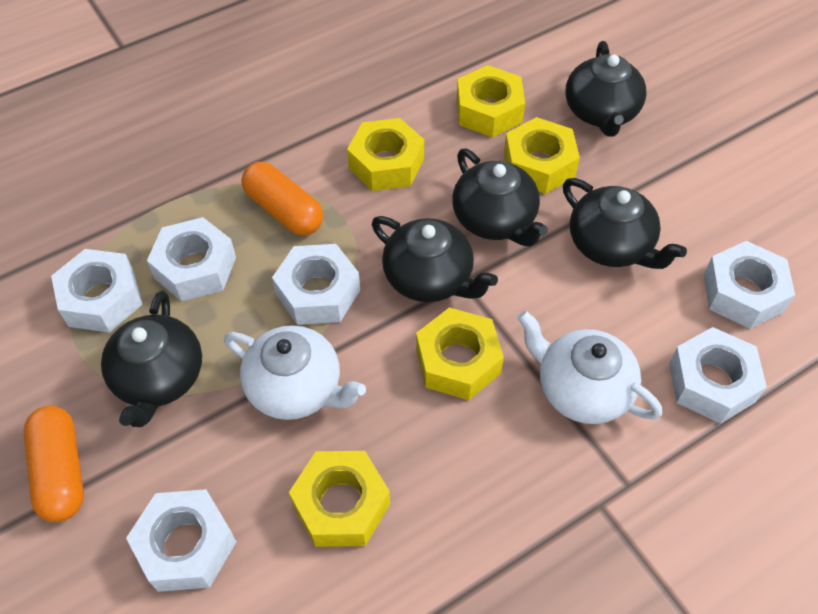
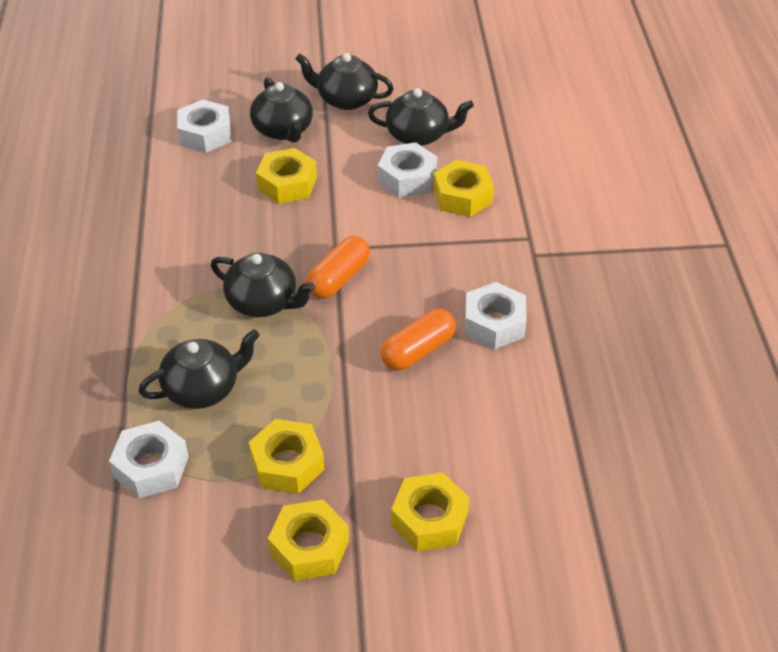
white nut: [51,249,142,333] [126,489,236,592] [147,217,236,301] [272,244,360,325] [669,327,767,424] [704,241,795,329] = 6 -> [109,421,189,498] [177,99,231,153] [378,142,437,198] [465,282,527,349] = 4
white teapot: [224,325,366,420] [518,311,662,424] = 2 -> none = 0

